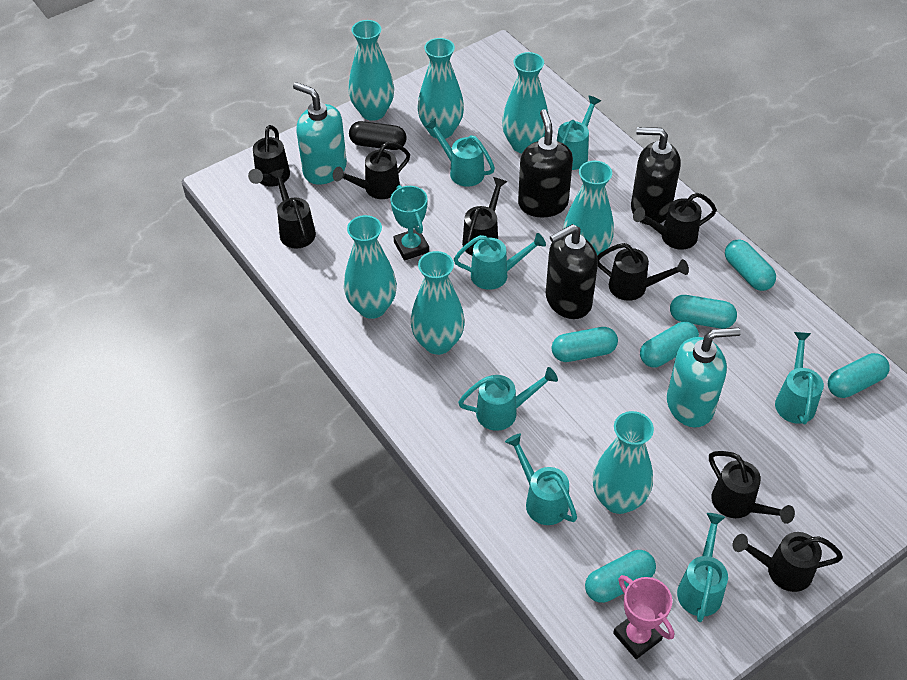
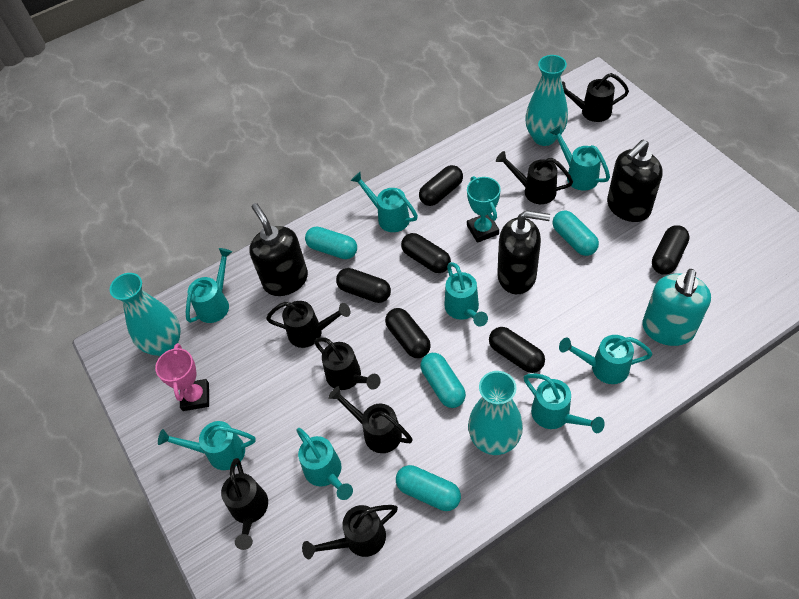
black capsule: [349,121,407,150] = 1 -> [336,268,391,303] [385,308,431,358] [401,233,451,273] [419,165,463,206] [489,327,545,373] [652,225,690,275] = 6
black watering can: [248,125,290,186] [270,169,316,249] [333,141,410,199] [462,177,507,256] [597,243,689,301] [633,193,717,250] [709,451,795,524] [733,532,843,592] = 8 -> [221,458,268,550] [266,301,350,348] [302,505,398,559] [314,337,381,390] [328,386,413,453] [496,151,573,204] [562,73,629,122] = 7
turquoise capsule: [552,327,618,362] [585,550,656,603] [640,322,699,367] [670,295,737,329] [725,240,776,291] [828,353,890,398] = 6 -> [305,226,357,259] [396,465,461,511] [420,353,466,408] [552,210,599,256] = 4
turquoise soap dispenser: [293,82,347,185] [667,328,741,427] = 2 -> [642,269,711,346] = 1
turquoise vase: [344,215,397,319] [348,20,394,121] [411,251,465,355] [418,38,464,139] [502,52,549,153] [563,161,614,256] [593,411,654,514] = 7 -> [110,273,181,356] [468,371,523,455] [525,55,568,146] = 3
turquoise watering can: [424,118,495,187] [454,233,546,290] [458,367,558,431] [505,433,577,525] [557,95,601,170] [677,513,728,622] [775,332,824,424] = 7 -> [158,421,256,470] [186,248,232,323] [296,428,353,500] [351,172,418,232] [444,262,488,326] [524,374,605,433] [549,125,610,190] [559,335,653,384] = 8

